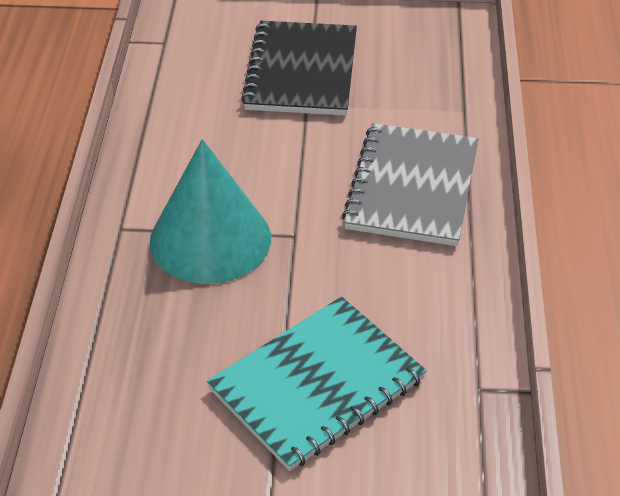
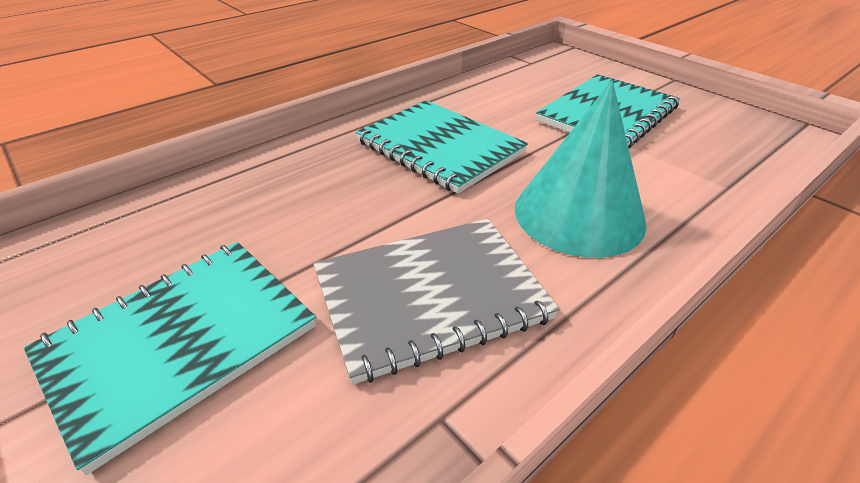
black notebook: [241,21,357,116] = 1 -> none = 0
turquoise notebook: [207,296,427,471] = 1 -> [24,242,316,475] [356,100,528,194] [536,74,680,148] = 3

